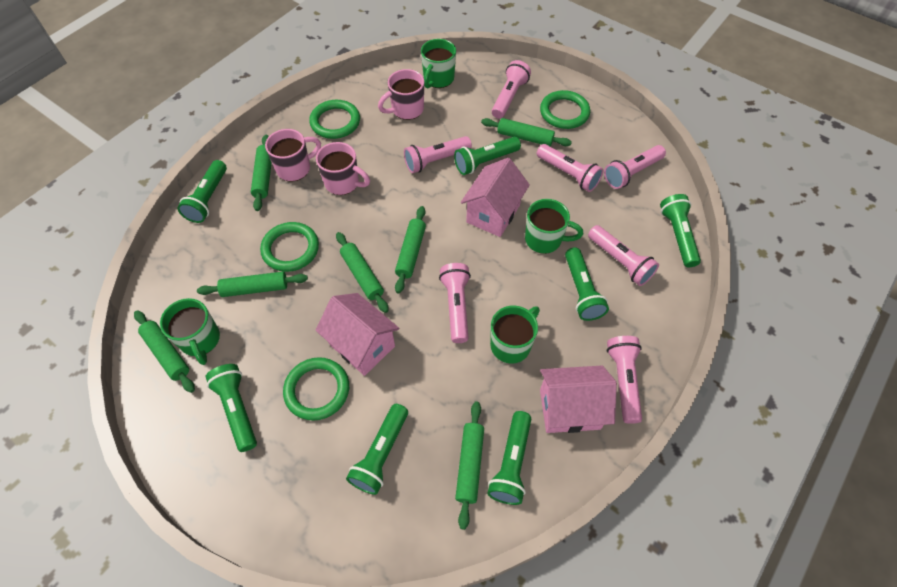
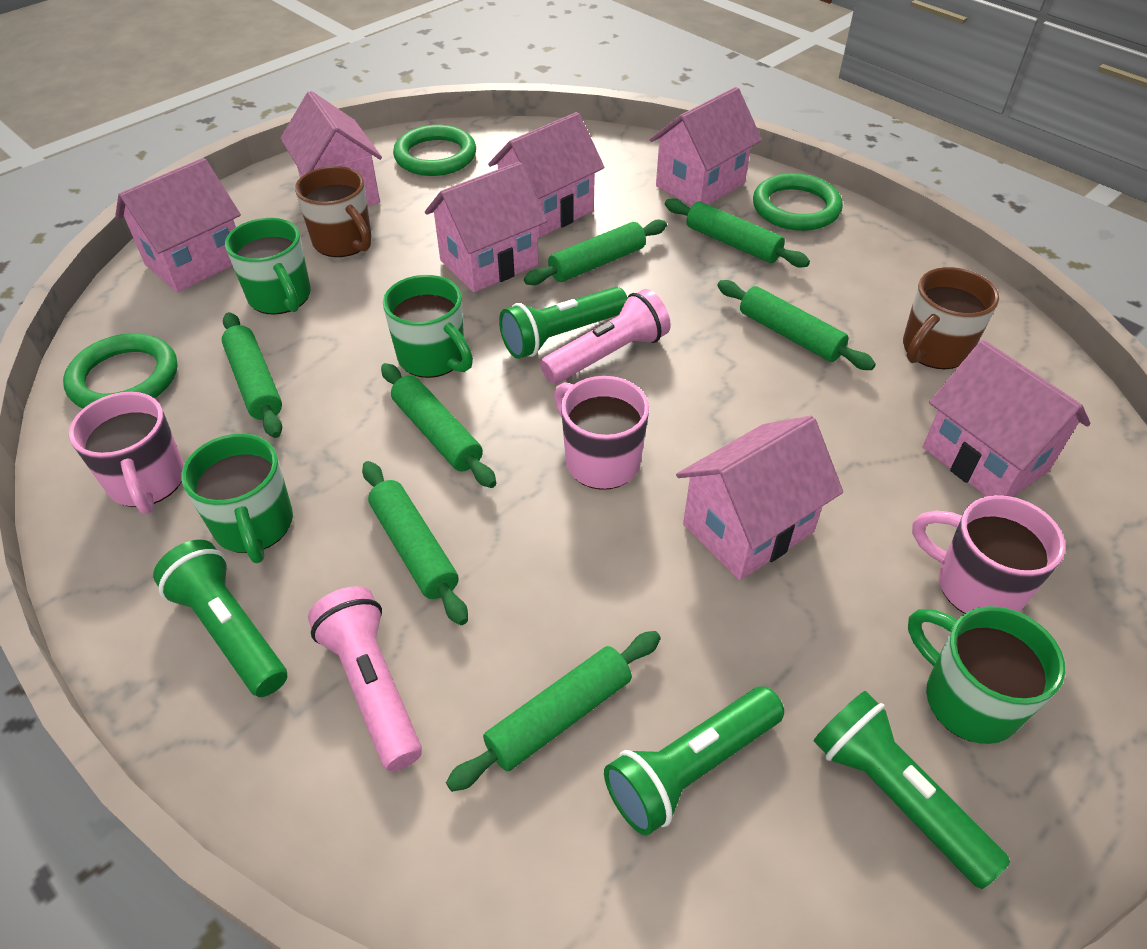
brown mug: none = 0 -> [295,166,371,257] [903,267,999,369] = 2
green flashlight: [177,160,227,223] [206,364,257,452] [346,404,408,495] [454,137,521,175] [487,411,531,505] [565,247,609,321] [660,194,701,267] = 7 -> [153,540,287,697] [499,287,627,359] [604,686,784,836] [814,691,1010,889] = 4
green ring: [260,222,319,272] [283,357,349,421] [309,100,360,139] [540,90,590,129] = 4 -> [63,333,177,408] [393,125,476,176] [753,173,843,231] = 3
pink flashlight: [404,136,472,173] [439,263,471,343] [492,60,531,119] [537,144,603,192] [588,225,659,286] [604,145,666,189] [607,336,642,424] = 7 -> [308,586,422,771] [540,289,671,384] = 2
pink house: [316,293,399,376] [461,158,530,237] [540,366,617,433] = 3 -> [115,158,241,292] [280,91,382,206] [425,162,547,292] [488,112,604,238] [650,87,762,206] [676,416,843,580] [923,340,1091,497] = 7

